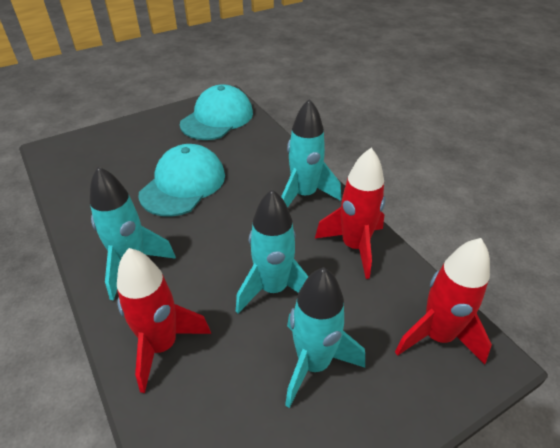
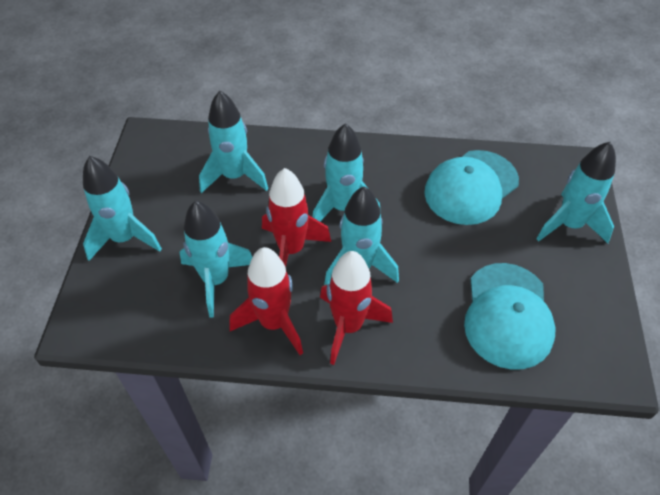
turquoise rocket: [90,166,176,301] [236,189,308,313] [281,99,341,208] [285,267,365,408] = 4 -> [83,156,162,261] [180,201,252,318] [199,91,268,193] [312,123,381,221] [324,186,399,285] [537,142,616,243] = 6

